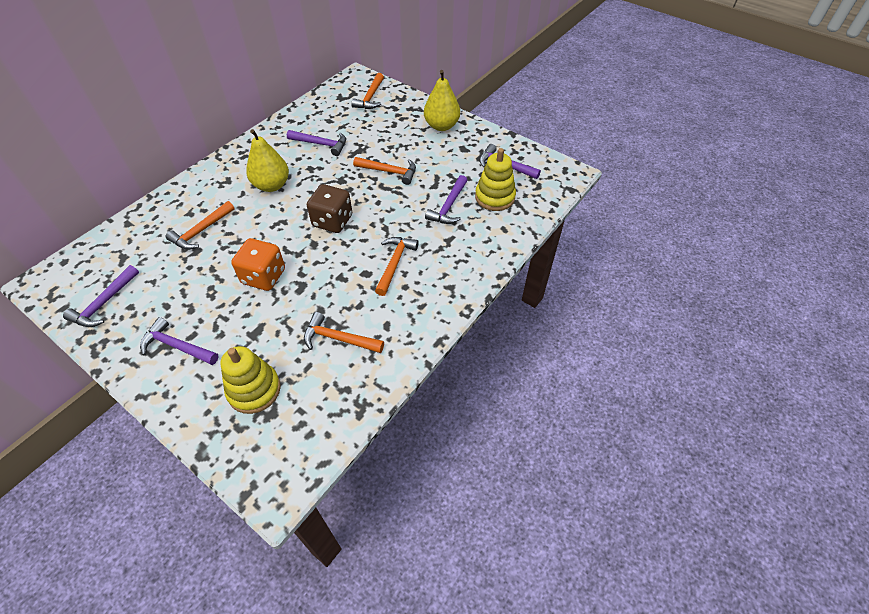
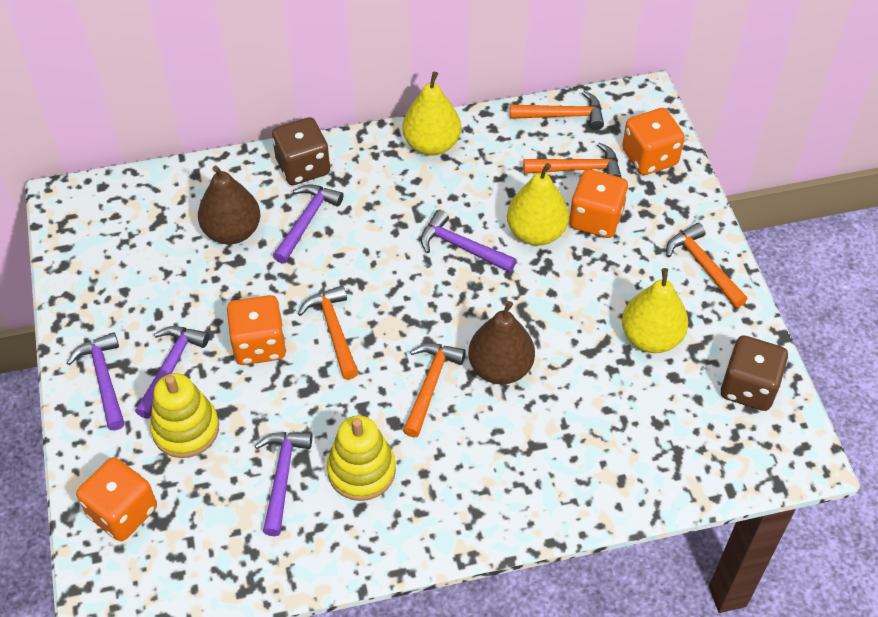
brown dice: [307,184,352,233] = 1 -> [272,117,330,185] [721,335,788,411] = 2
brown pear: none = 0 -> [198,166,260,244] [468,301,535,384] = 2
orange dice: [231,238,285,291] = 1 -> [76,457,157,541] [227,295,286,365] [569,169,628,238] [622,108,685,175] = 4
yellow pear: [246,129,289,192] [424,70,460,131] = 2 -> [402,71,461,156] [507,163,569,246] [622,268,688,353] = 3

